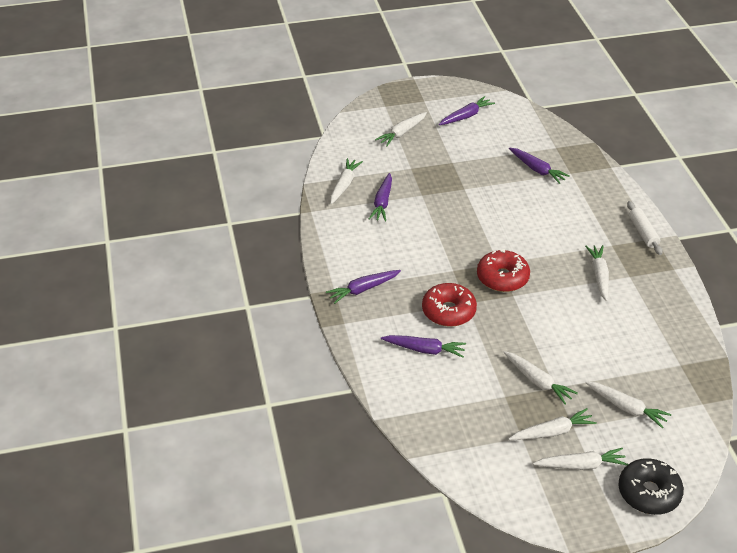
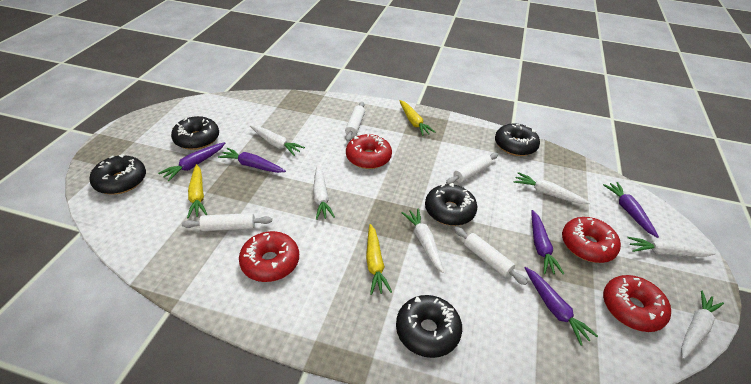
black donut: [619,458,684,515] = 1 -> [89,154,146,194] [171,116,219,150] [396,295,462,358] [425,183,477,226] [495,123,540,156] = 5
red donut: [422,283,477,327] [477,249,530,292] = 2 -> [239,231,299,282] [346,134,392,169] [562,217,621,263] [603,275,671,332] = 4
white carrot: [330,158,363,204] [375,112,427,146] [503,351,578,405] [509,408,597,440] [533,448,628,470] [585,245,609,301] [585,381,671,428] = 7 -> [250,125,305,156] [313,166,335,220] [402,209,444,273] [513,172,590,204] [627,237,716,257] [681,290,724,359] = 6
white rolling pin: [627,201,663,255] = 1 -> [182,213,272,231] [345,102,365,142] [446,153,498,184] [454,227,528,285] = 4
yellow carrot: none = 0 -> [187,164,207,218] [366,224,392,295] [399,100,436,136] = 3

